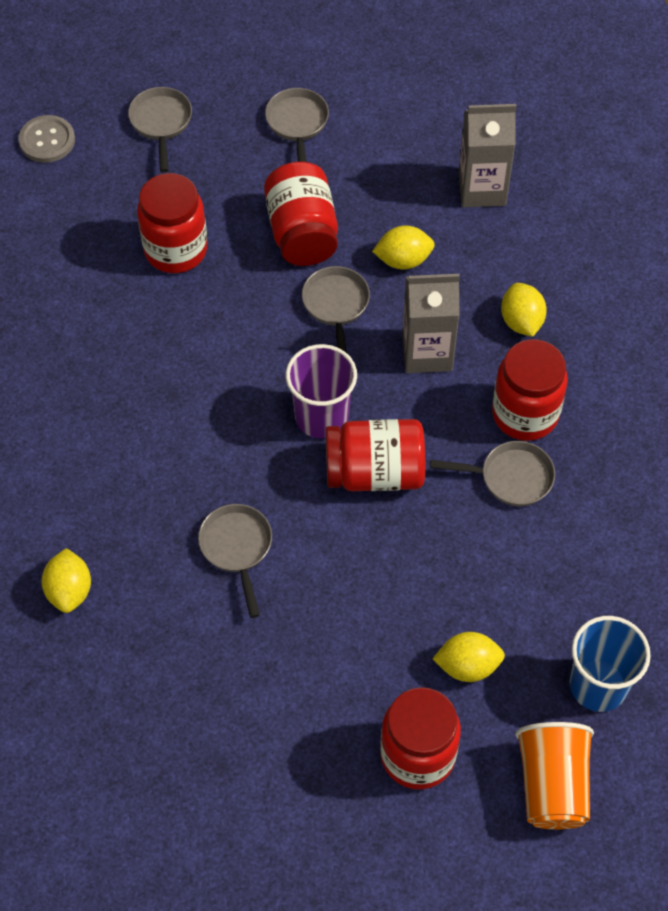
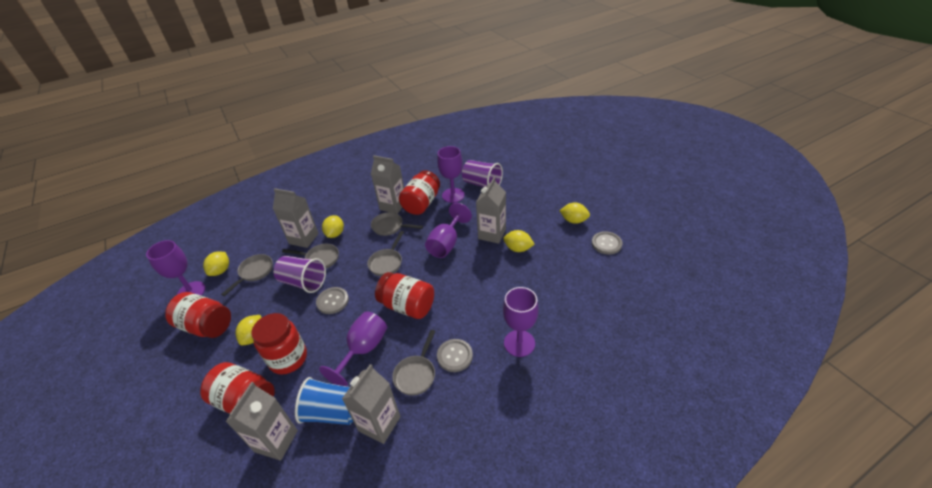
grey button: [18,115,75,163] = 1 -> [316,287,349,314] [437,339,473,372] [592,231,623,255] = 3
grey carton: [402,274,460,373] [458,104,516,207] = 2 -> [226,382,298,461] [273,188,319,248] [342,364,401,444] [371,155,404,214] [476,177,506,244] = 5
orange cup: [515,722,594,829] = 1 -> none = 0
purple cup: [286,344,357,438] = 1 -> [274,256,326,293] [462,160,503,187] = 2
purple goblet: none = 0 -> [146,240,206,296] [319,311,387,386] [425,203,472,258] [437,146,465,203] [503,287,539,357] = 5
yellow lemon: [41,548,91,613] [372,226,435,270] [433,632,505,682] [501,283,547,337] = 4 -> [203,252,229,276] [235,315,262,345] [322,215,344,238] [503,230,535,252] [559,203,590,224] = 5

